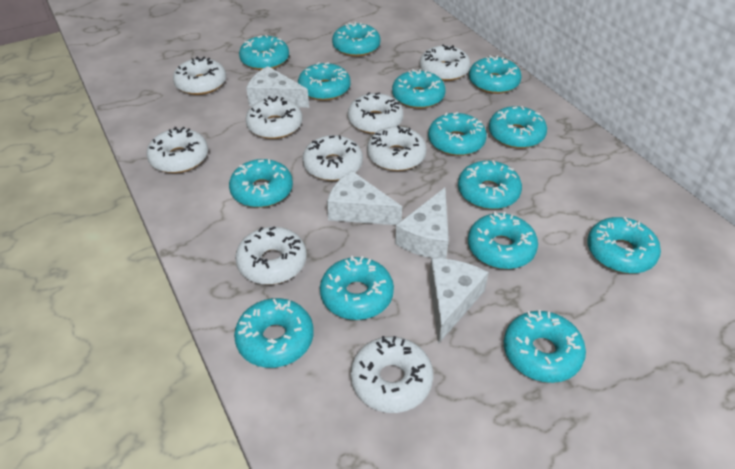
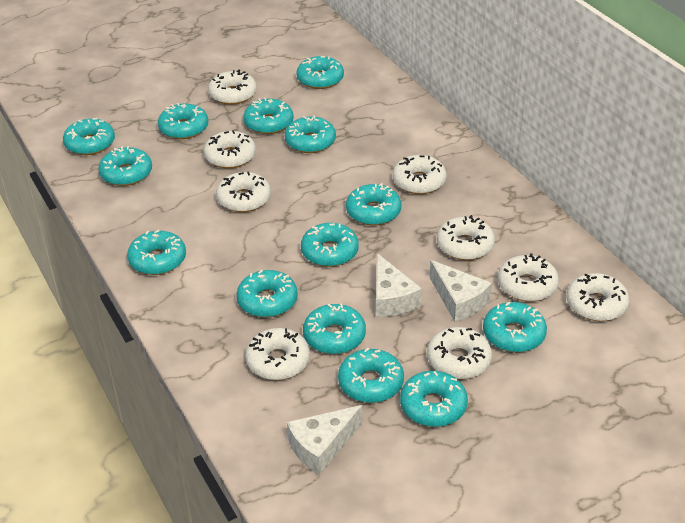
white cheese: [246,66,309,108] [327,170,402,225] [395,188,449,259] [429,258,489,344] = 4 -> [287,405,362,475] [376,253,422,317] [430,260,492,322] = 3

